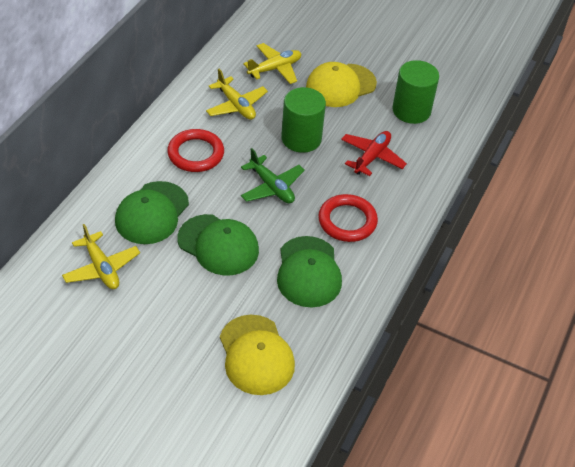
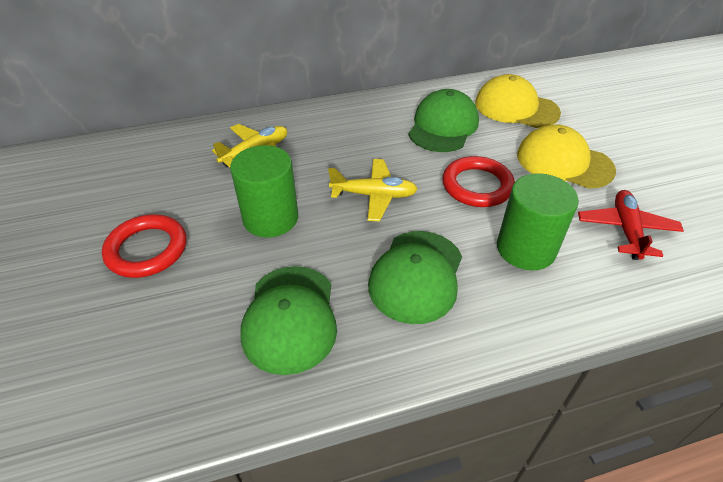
green plane: [241,148,305,203] = 1 -> none = 0
yellow plane: [62,224,140,289] [206,69,268,120] [243,43,301,84] = 3 -> [212,124,287,168] [328,159,418,221] = 2

